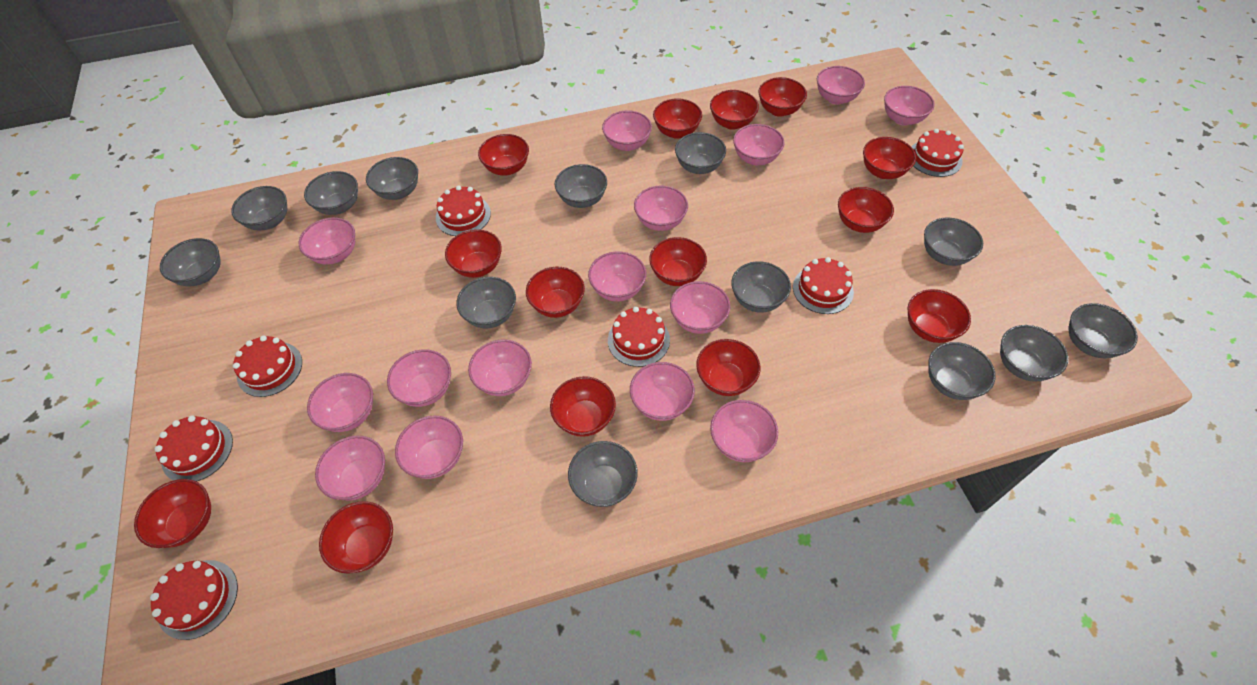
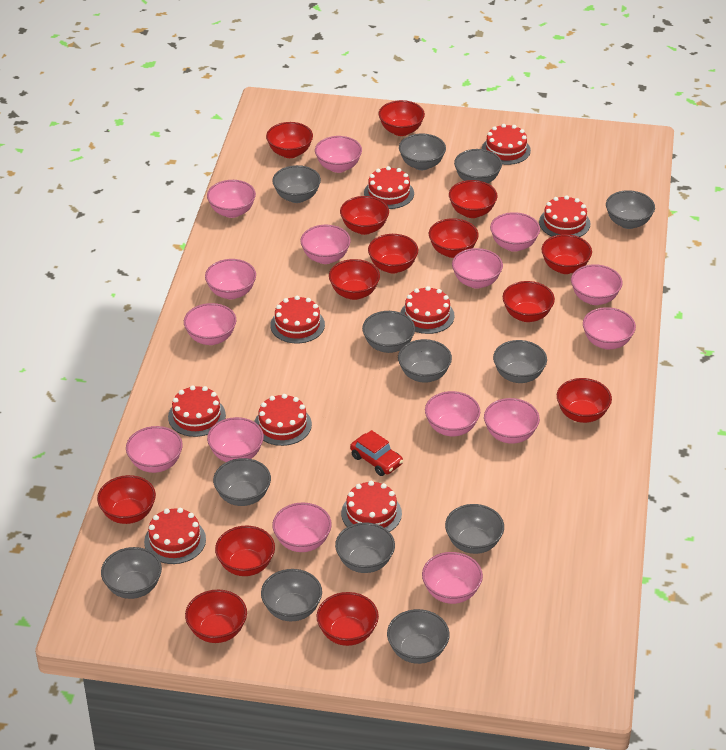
red cake: [150,560,238,640] [155,416,233,481] [233,335,302,397] [436,186,491,236] [608,307,670,367] [793,257,854,314] [911,129,964,177] = 7 -> [144,508,206,564] [168,385,226,437] [254,394,312,446] [270,296,325,344] [341,481,402,532] [364,166,414,209] [401,286,455,334] [482,124,531,165] [539,195,590,237] = 9
red car: none = 0 -> [350,430,403,476] = 1

